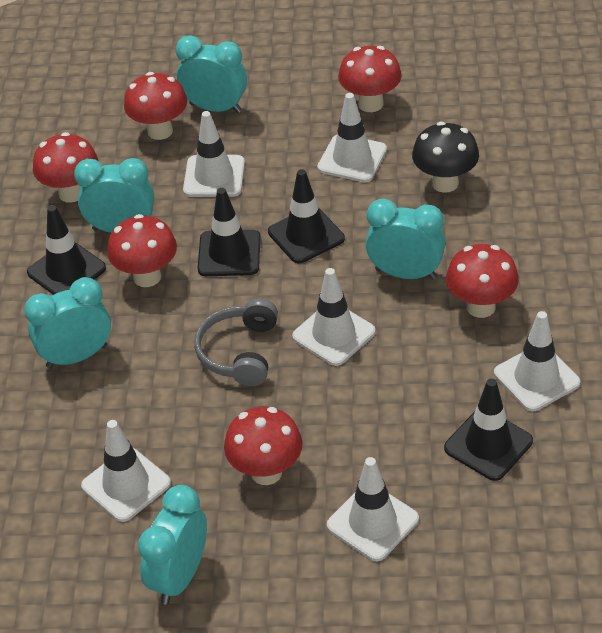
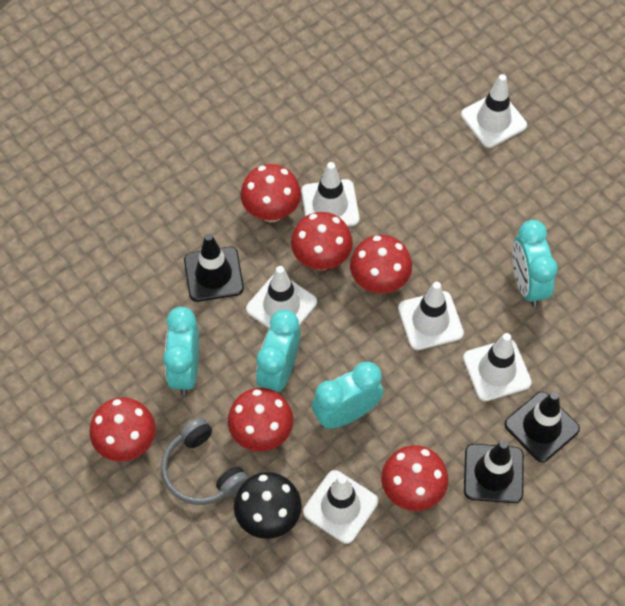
black traffic cone: [27,205,106,295] [198,188,261,276] [268,169,345,263] [444,378,533,481] = 4 -> [184,233,244,302] [464,440,524,503] [504,392,580,462] = 3
turquoise clock: [24,277,111,368] [74,158,154,233] [138,485,207,605] [176,35,247,113] [365,198,445,279] = 5 -> [163,307,199,395] [256,310,300,392] [312,362,383,429] [512,220,558,307] = 4

